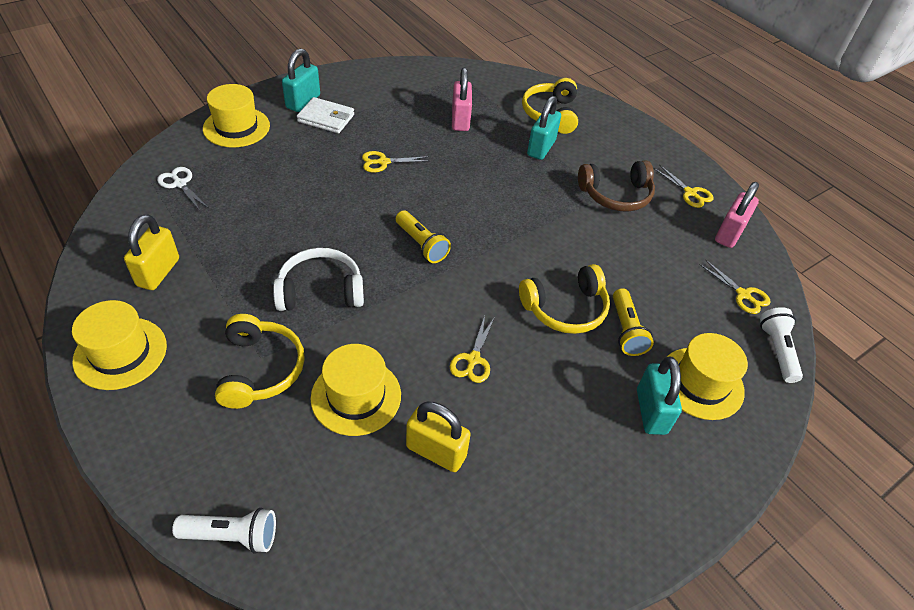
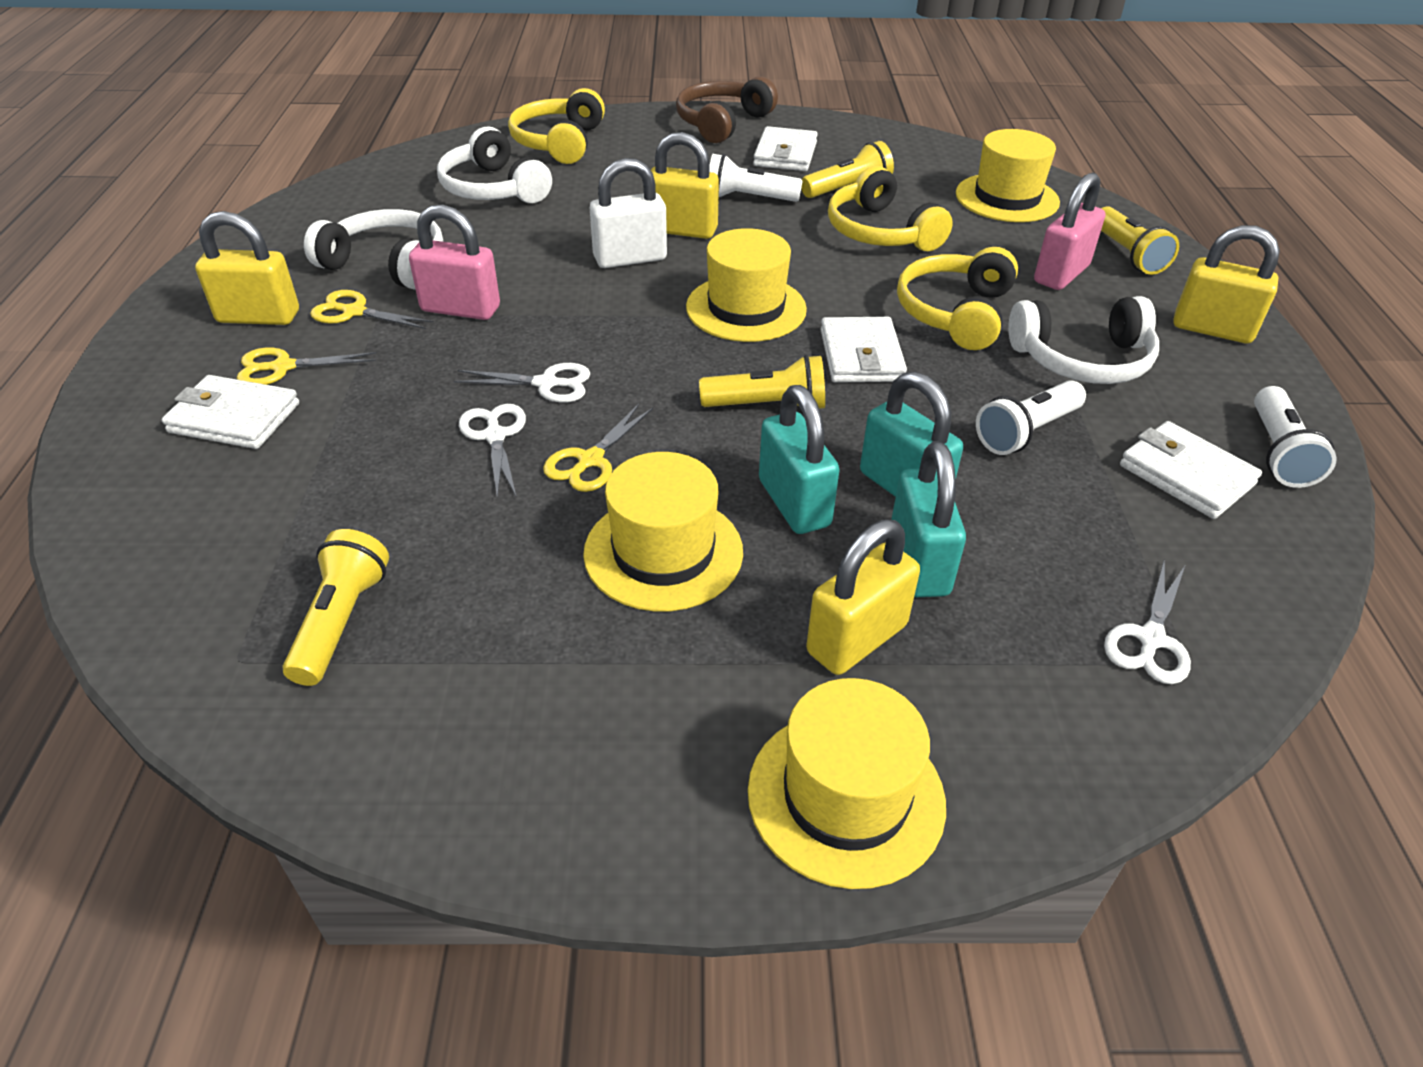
white flashlight: [172,508,276,554] [760,307,803,383] = 2 -> [709,154,803,202] [976,380,1086,455] [1254,386,1337,488] = 3
white headphones: [273,248,364,311] = 1 -> [304,209,443,290] [437,126,552,203] [1008,296,1159,384] = 3
white padlock: none = 0 -> [590,158,667,268] = 1
white scissors: [157,167,208,211] = 1 -> [453,363,591,403] [459,404,526,498] [1104,559,1191,684] = 3
white wallet: [297,97,354,133] = 1 -> [162,375,299,449] [753,126,818,171] [820,317,907,383] [1120,421,1262,519] = 4
yellow flashlight: [396,210,451,263] [613,288,654,356] = 2 -> [283,529,389,686] [699,355,825,409] [801,141,894,198] [1101,206,1179,275] = 4
yellow padlock: [124,214,179,290] [406,401,471,472] = 2 -> [195,211,299,325] [651,132,719,239] [806,520,920,675] [1173,225,1280,343] = 4
yellow scissors: [362,151,430,172] [450,316,494,383] [655,165,714,208] [699,260,771,314] = 4 -> [237,347,377,385] [310,290,434,329] [543,404,653,492] = 3

